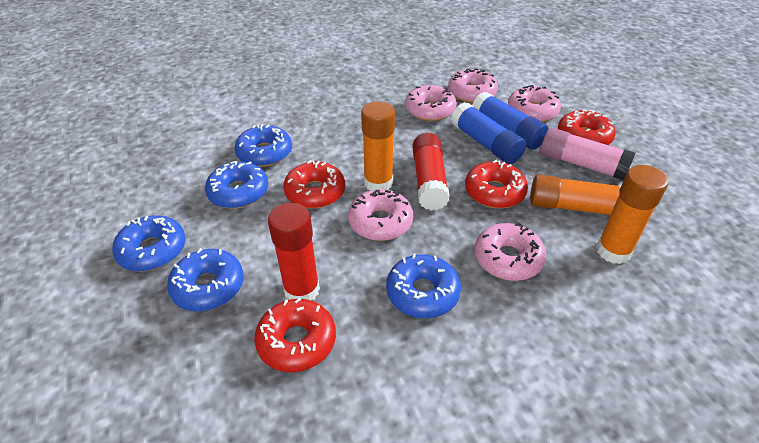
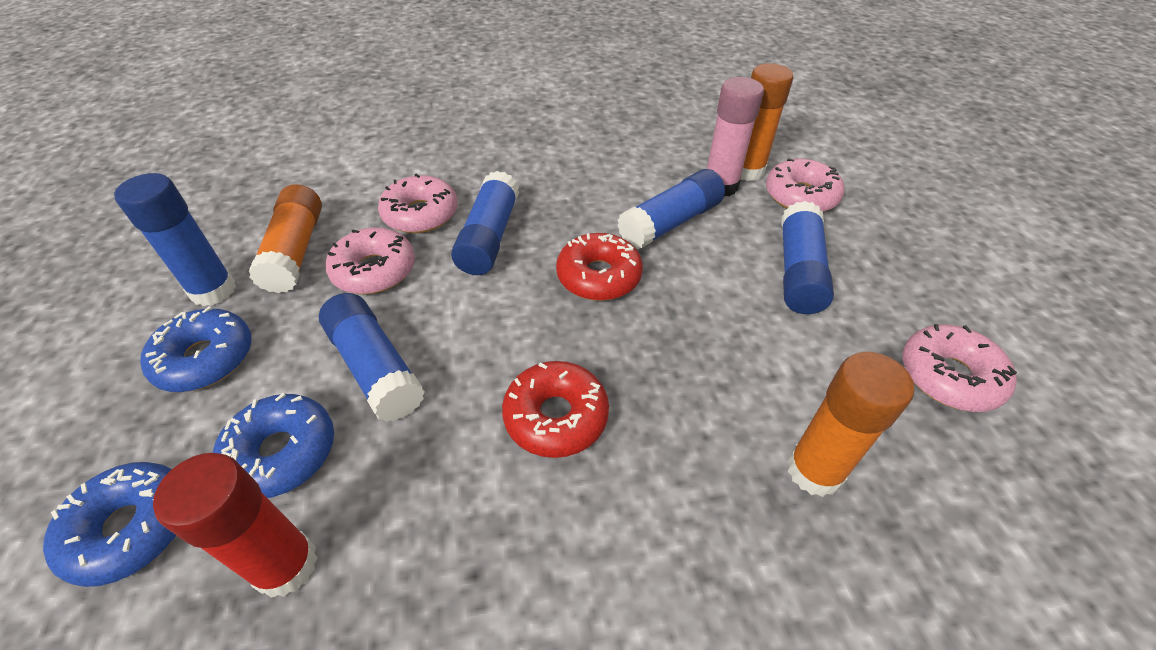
blue donut: [112,215,186,272] [167,248,244,311] [205,161,268,209] [234,124,292,167] [386,254,461,318] = 5 -> [43,462,176,587] [140,306,252,392] [212,393,334,498] = 3
blue glue stick: [451,102,526,164] [472,92,549,150] = 2 -> [114,173,236,306] [319,293,425,422] [451,171,519,275] [617,169,725,249] [781,201,834,314] = 5
pink donut: [348,189,413,241] [405,85,457,121] [448,68,498,103] [474,223,546,281] [508,85,561,122] = 5 -> [325,227,415,294] [378,174,458,233] [766,158,845,212] [902,324,1017,412] = 4
red donut: [254,297,336,372] [283,160,345,209] [465,160,528,209] [558,110,616,145] = 4 -> [502,361,609,458] [556,233,643,301] = 2
red glue stick: [268,203,320,300] [413,133,450,210] = 2 -> [153,453,318,598] = 1

